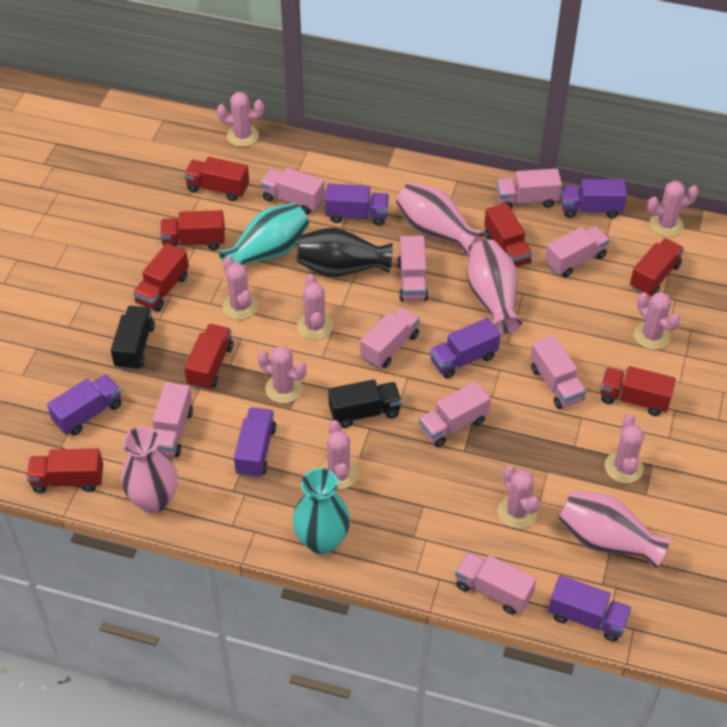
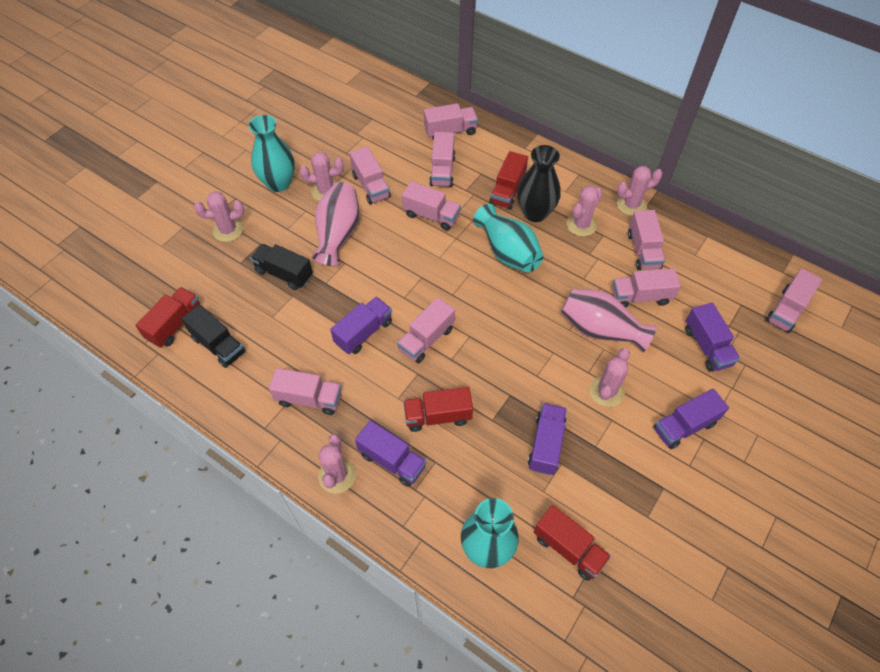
pink cactus: [217,92,264,147] [222,256,258,320] [258,345,307,403] [297,274,333,340] [321,420,359,489] [498,465,540,529] [605,414,644,483] [634,292,680,350] [647,181,699,237] = 9 -> [194,191,244,242] [300,152,344,201] [318,434,356,493] [567,186,603,236] [589,348,630,407] [617,166,663,216] = 6
pink vase: [121,427,178,513] [396,182,485,256] [467,240,522,334] [558,491,671,569] = 4 -> [312,182,360,266] [561,289,657,352] = 2
purple truck: [47,374,122,436] [234,407,276,478] [325,183,389,226] [430,318,501,379] [548,575,632,642] [561,179,627,218] = 6 -> [330,297,392,354] [355,420,426,487] [528,403,567,475] [653,389,729,449] [685,303,740,372] = 5
red truck: [26,449,103,493] [133,243,189,312] [160,210,225,250] [184,157,249,201] [184,324,233,390] [484,203,532,267] [600,366,676,416] [630,238,684,296] = 8 -> [135,287,200,348] [403,387,473,432] [489,151,528,210] [534,505,611,581] = 4
turquoise vase: [219,203,309,266] [293,468,350,554] = 2 -> [248,115,295,192] [461,498,519,568] [473,204,543,272] = 3

